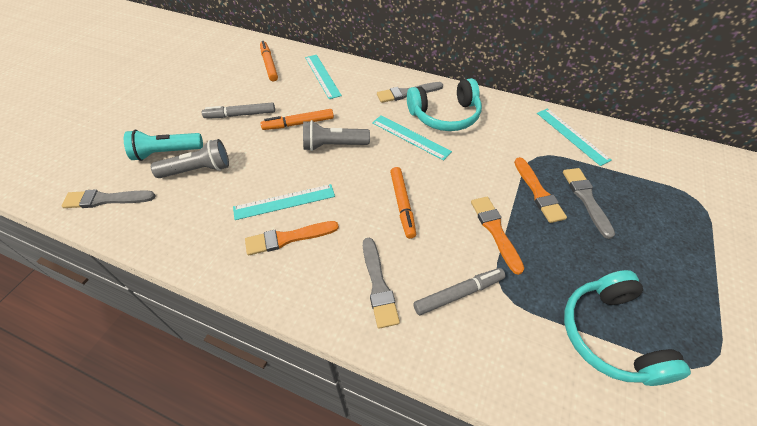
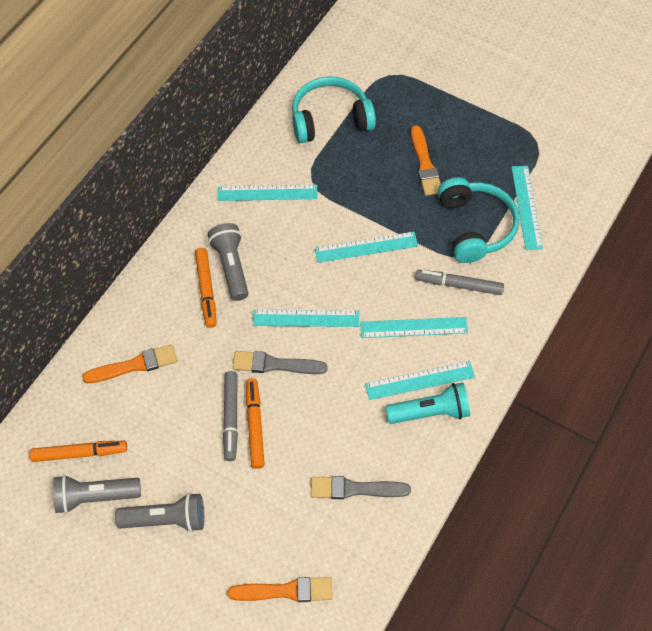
grey brush: [61,189,156,208] [363,238,400,329] [377,82,443,103] [563,168,615,239] = 4 -> [233,351,328,374] [311,476,411,499] = 2
grey flashlight: [151,139,229,178] [303,120,370,151] = 2 -> [53,475,141,514] [115,493,204,532] [208,223,248,301] = 3
turquoise ruler: [233,184,335,220] [305,55,342,99] [372,115,452,161] [537,108,612,166] = 4 -> [218,184,318,201] [253,310,359,327] [315,232,418,263] [360,317,468,338] [365,361,475,400] [511,166,543,250] = 6

